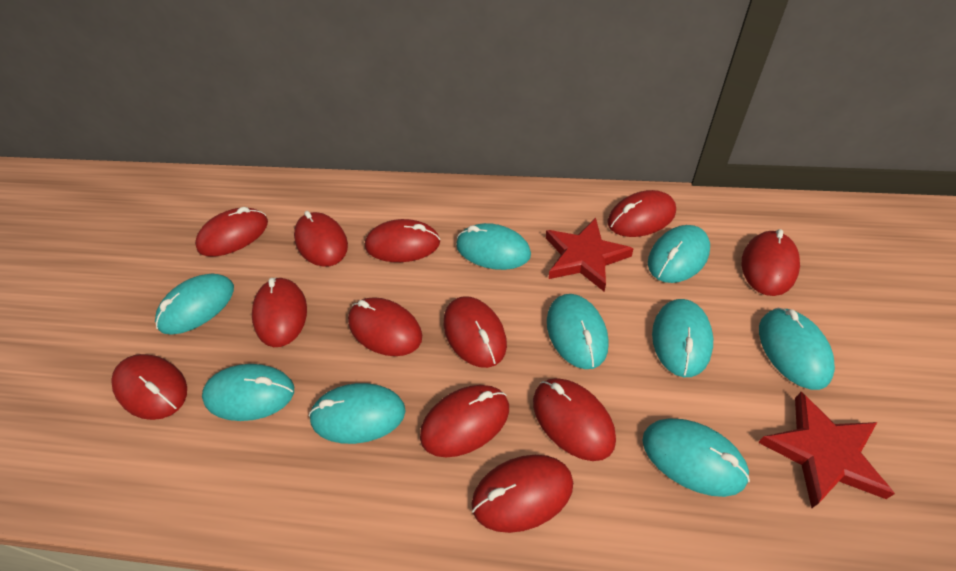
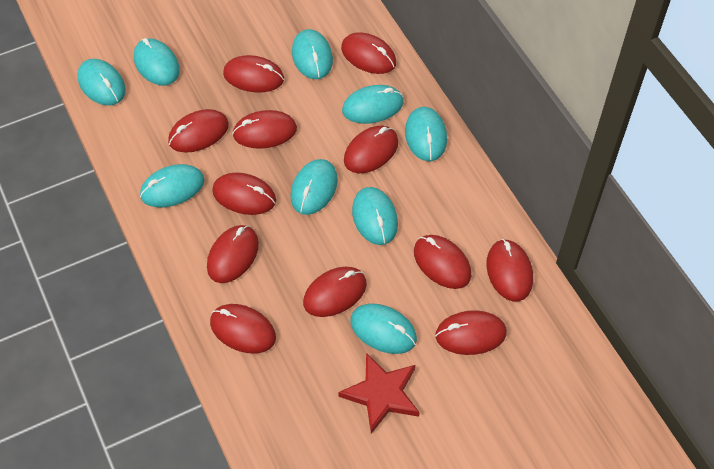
red star: [546,218,634,292] [758,392,895,508] = 2 -> [338,353,420,434] = 1

